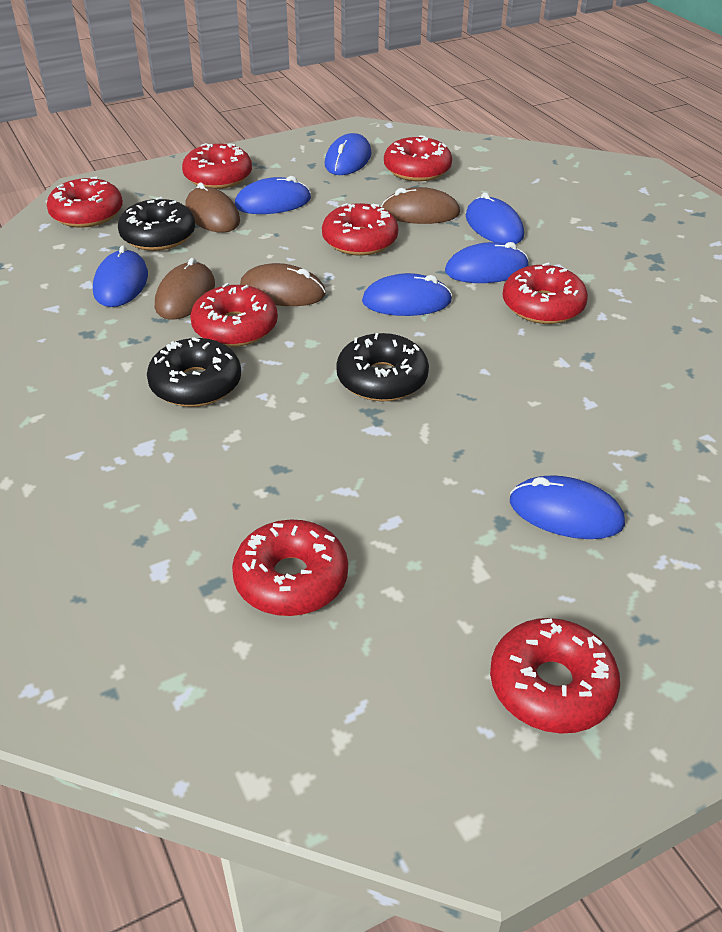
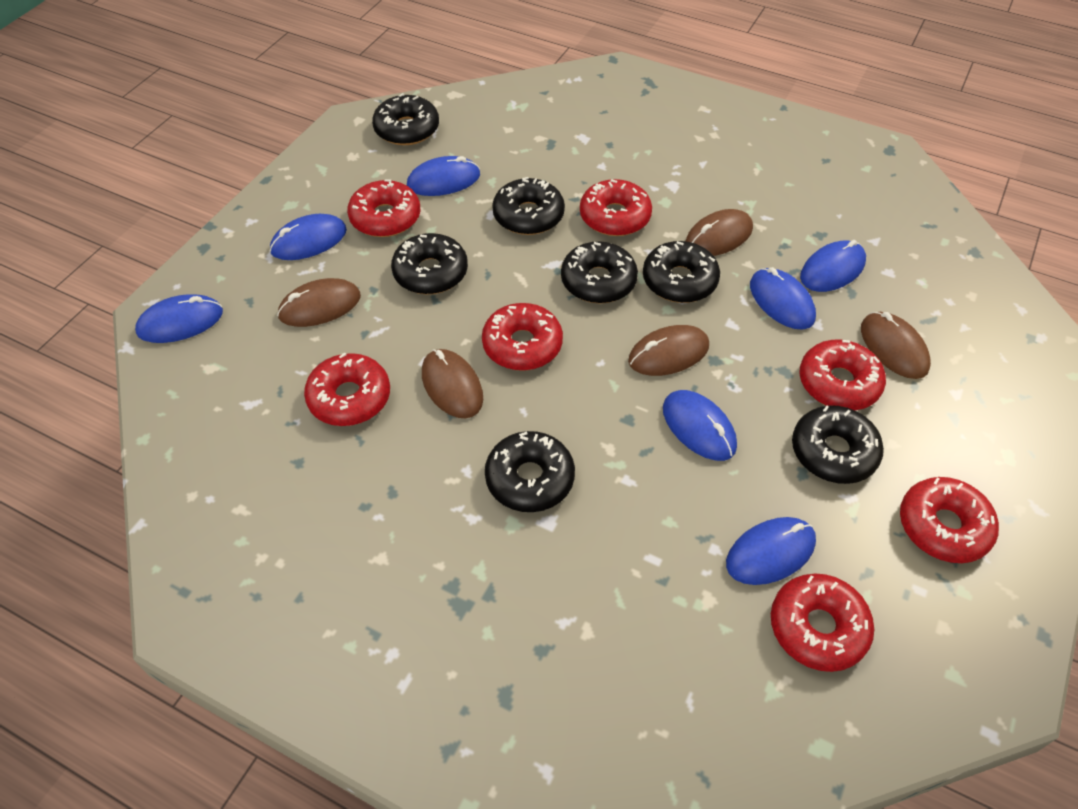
black donut: [118,197,195,251] [147,337,241,407] [336,333,429,401] = 3 -> [372,93,439,145] [391,233,468,294] [485,431,575,512] [492,177,565,235] [561,241,638,303] [643,241,720,303] [792,405,884,484] = 7
brown mouse: [155,258,215,320] [185,182,240,233] [240,263,326,306] [381,187,460,224] = 4 -> [277,278,361,327] [422,349,483,418] [628,325,709,376] [686,209,753,256] [861,312,931,379] = 5
red donut: [47,176,123,228] [182,143,252,189] [190,283,278,347] [232,519,348,616] [322,203,398,256] [384,135,452,181] [490,618,620,734] [502,263,588,324] = 8 -> [304,352,390,426] [347,180,420,237] [482,303,563,371] [580,179,652,236] [771,574,874,672] [799,340,886,410] [900,477,999,563] = 7

